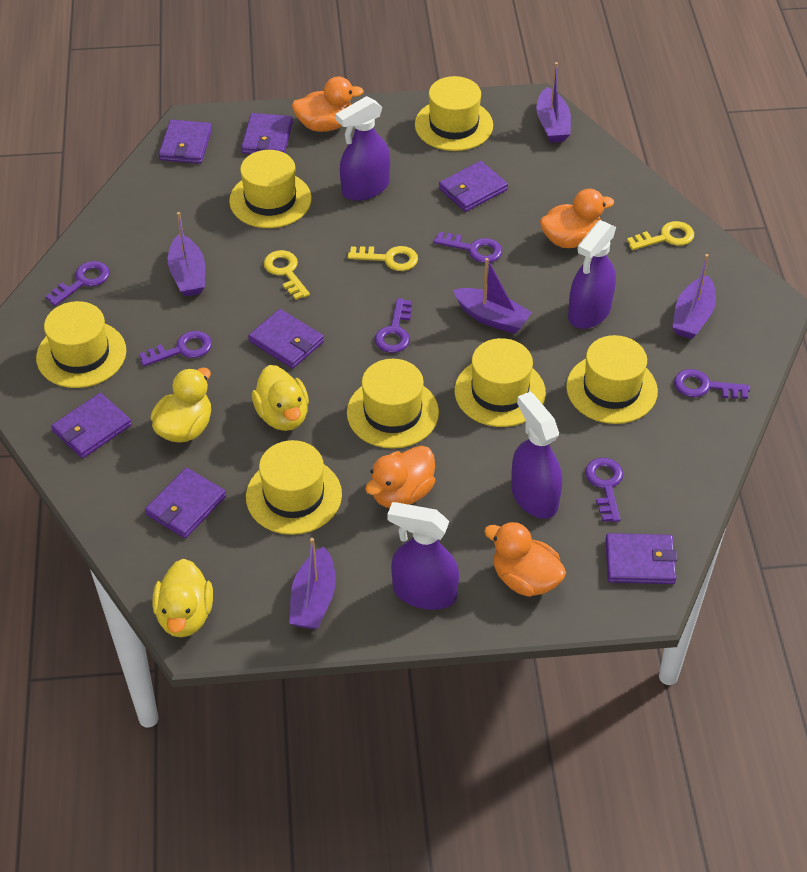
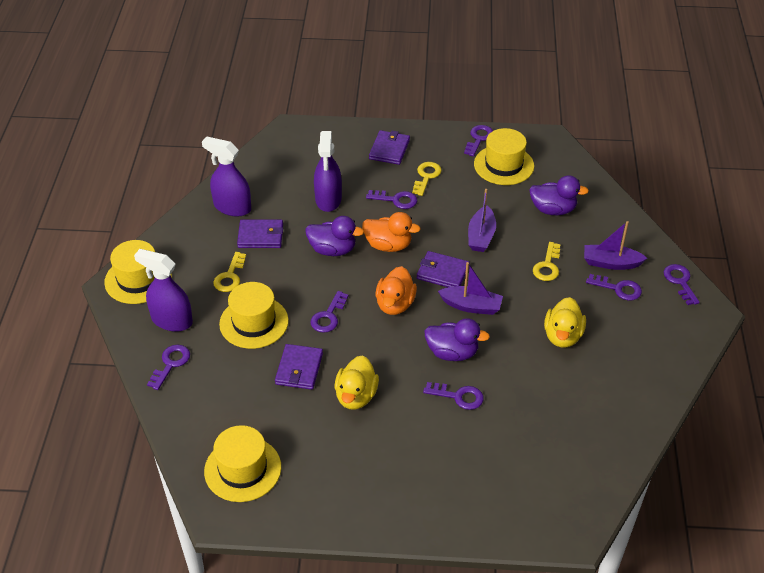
orange duck: [292,76,364,132] [365,446,435,508] [484,522,566,597] [540,189,614,248] = 4 -> [362,212,421,252] [376,266,417,315] = 2
purple boat: [168,212,205,296] [289,538,336,629] [453,258,532,334] [536,62,571,143] [672,254,716,339] = 5 -> [438,262,503,315] [468,189,496,252] [584,221,647,270] = 3
purple duck: none = 0 -> [306,216,364,256] [425,318,490,361] [529,175,589,215] = 3
purple key: [45,261,110,306] [139,331,212,367] [374,298,412,353] [434,232,502,263] [585,458,623,522] [674,369,750,399] = 6 -> [147,345,190,390] [310,291,348,333] [366,190,417,209] [423,382,484,410] [464,125,493,156] [586,274,642,300] [664,264,700,305] = 7
purple spray bottle: [336,96,390,201] [388,502,459,610] [511,392,562,519] [568,220,616,329] = 4 -> [134,249,193,332] [202,136,251,217] [314,131,342,212] = 3
purple wallet: [51,393,132,458] [145,468,226,538] [159,120,212,164] [241,113,293,154] [248,309,324,369] [439,161,508,212] [605,533,677,584] = 7 -> [237,219,283,248] [275,344,323,390] [369,130,410,165] [417,251,470,287] = 4
yellow duck: [150,368,211,443] [153,559,213,637] [252,365,309,431] = 3 -> [335,355,379,409] [544,297,586,348] = 2
yellow hat: [36,301,126,388] [229,150,312,228] [246,440,342,535] [347,359,439,449] [415,76,493,151] [455,338,546,427] [566,335,658,424] = 7 -> [104,240,172,304] [204,425,281,502] [219,282,289,349] [474,128,534,185] = 4

